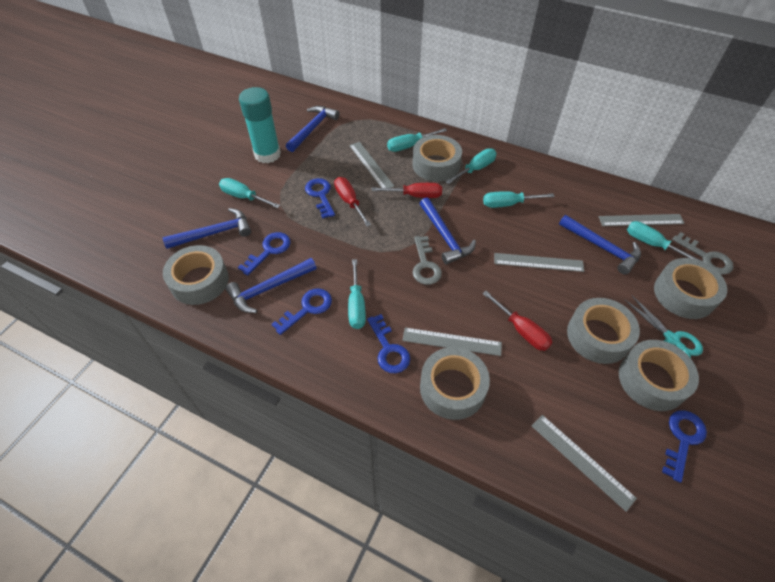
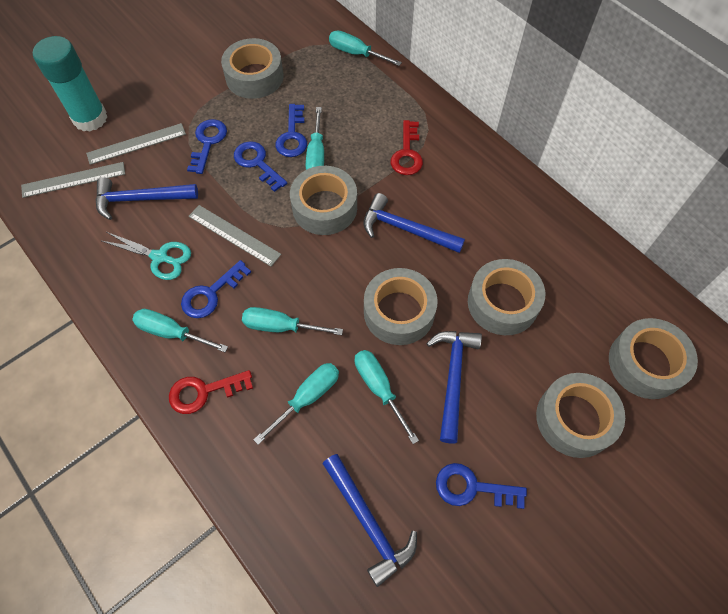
blue hammer: [163,208,251,249] [225,258,317,313] [286,106,339,152] [419,197,476,265] [559,215,641,275] = 5 -> [96,177,198,220] [323,454,417,587] [364,193,465,253] [426,331,482,444] = 4
grey key: [413,236,442,285] [672,232,734,275] = 2 -> none = 0
grey ruler: [349,142,395,188] [402,328,502,356] [494,253,584,272] [532,415,637,512] [599,214,685,226] = 5 -> [21,162,125,198] [86,123,186,165] [189,205,281,266] = 3
red key: none = 0 -> [169,370,253,414] [391,120,423,175] = 2
red screwdriver: [334,177,371,227] [371,183,442,198] [482,291,553,351] = 3 -> none = 0

